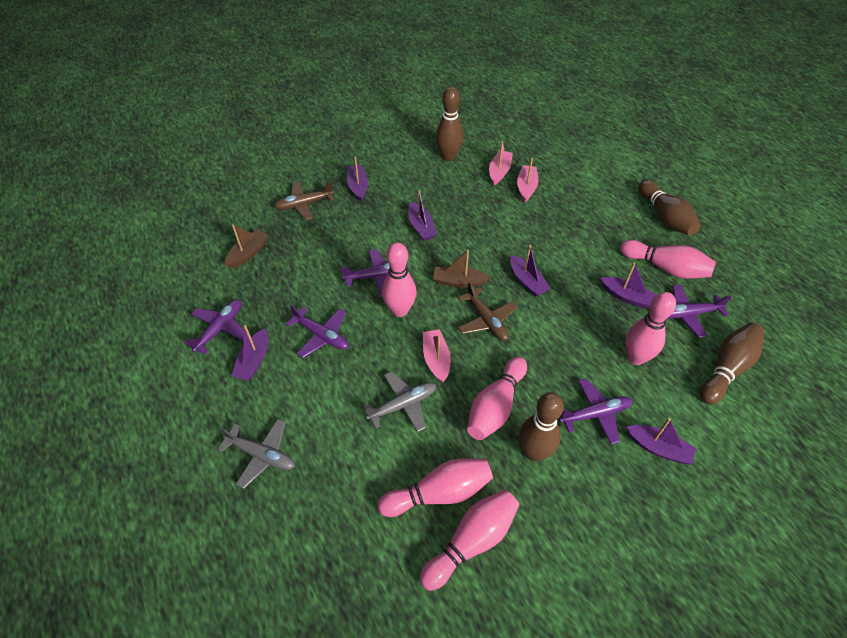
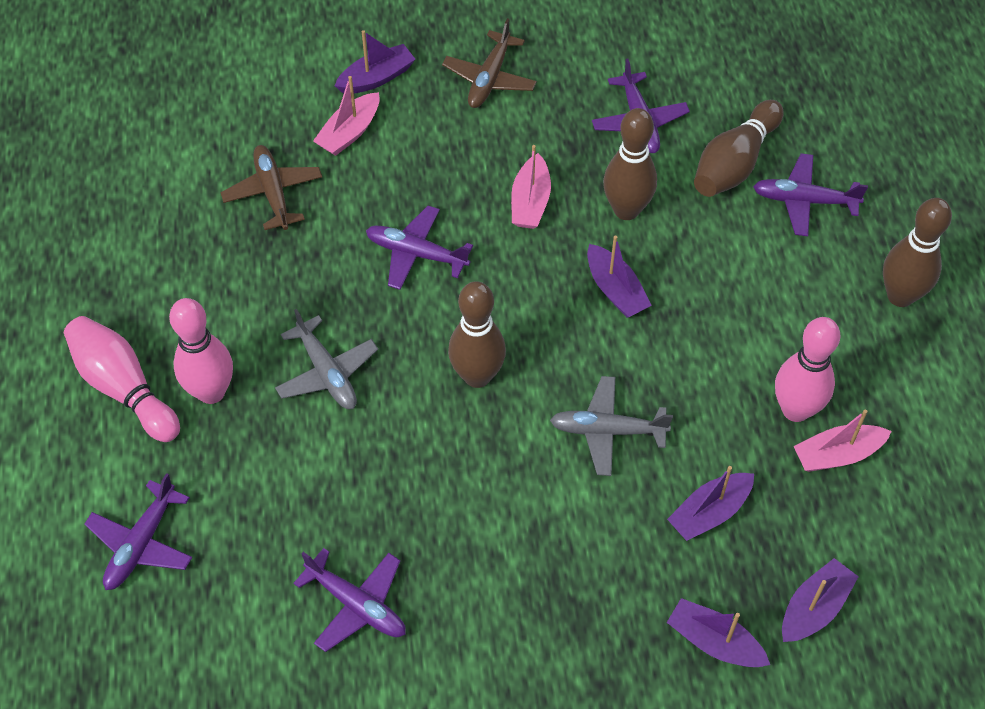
brown boat: [225,224,269,269] [433,250,490,288] = 2 -> none = 0
pink bowling pin: [378,459,493,517] [382,242,417,317] [420,489,519,591] [467,357,527,440] [620,240,716,279] [625,292,676,365] = 6 -> [64,316,180,442] [169,298,233,404] [775,317,840,422] = 3
purple boat: [231,325,268,380] [347,157,368,201] [408,190,437,241] [510,245,551,297] [601,262,657,309] [626,418,696,465] = 6 -> [335,30,415,94] [587,236,652,318] [667,466,754,541] [667,598,770,667] [782,558,859,642] = 5

